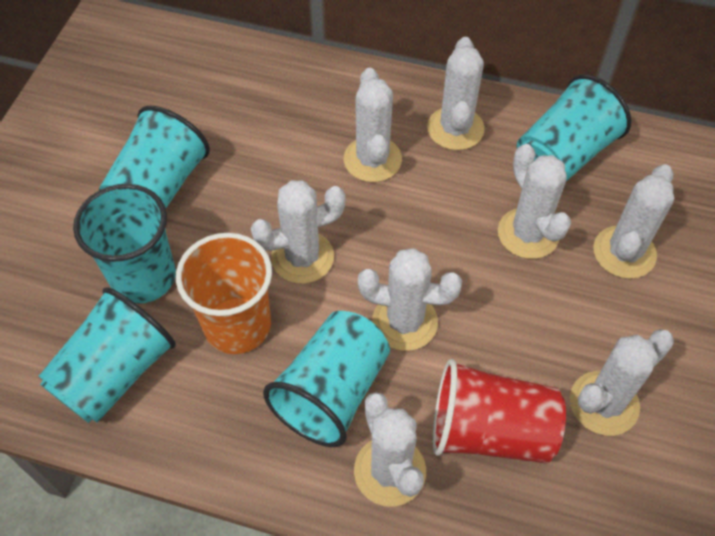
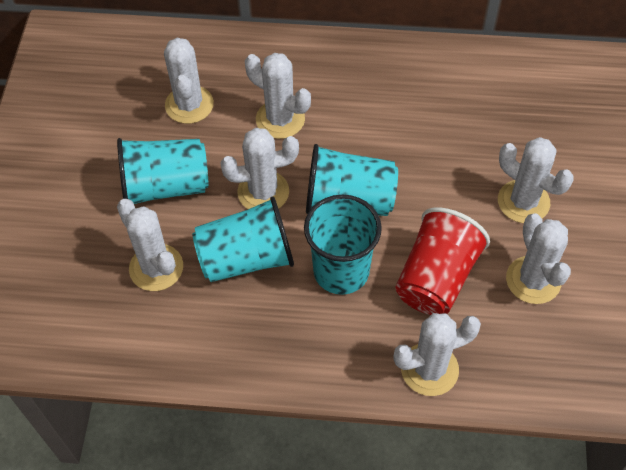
orange cup: [176,233,272,354] = 1 -> none = 0
turquoise cup: [39,287,176,423] [73,184,176,304] [99,106,210,208] [263,311,390,447] [517,75,631,181] = 5 -> [117,138,208,204] [192,197,294,282] [304,195,382,295] [306,144,398,216] = 4
white cactus: [251,180,346,284] [344,68,402,182] [354,392,426,507] [358,248,462,351] [427,37,485,150] [498,144,571,259] [570,329,674,436] [594,164,674,279] = 8 -> [117,199,183,291] [164,38,214,124] [221,128,299,209] [245,53,311,139] [393,313,481,396] [498,137,574,223] [506,213,571,304] = 7

